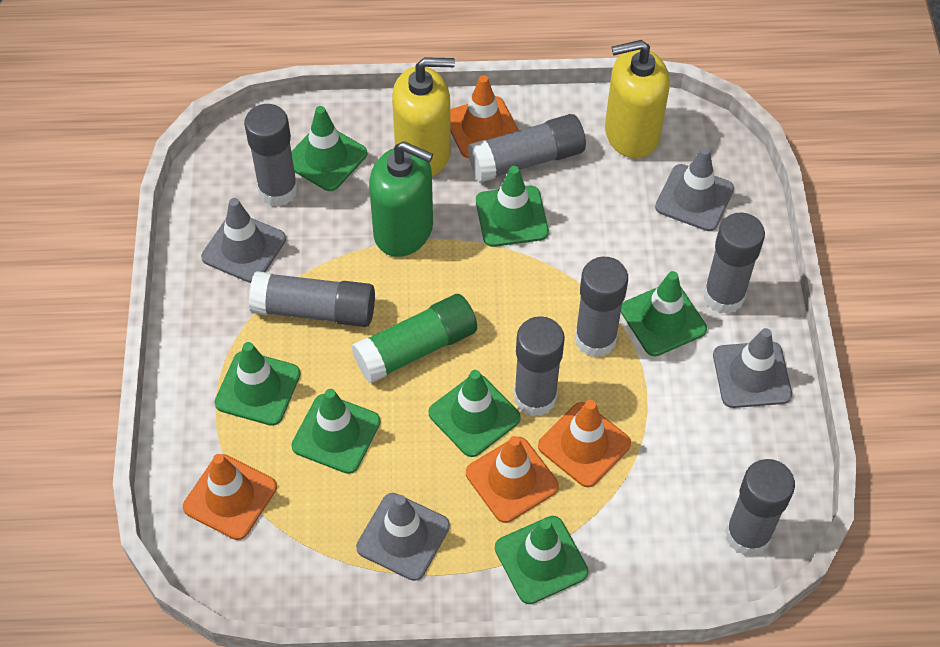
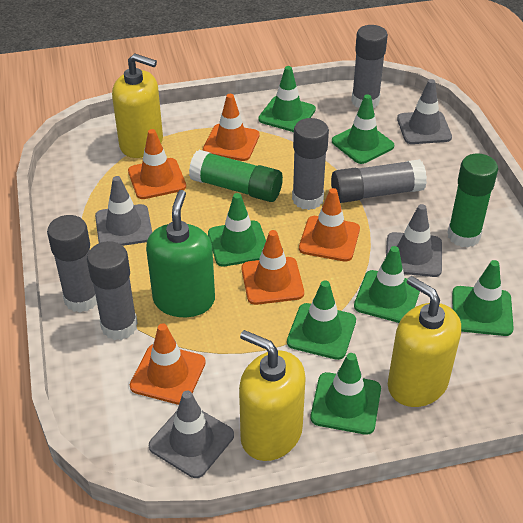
green glue stick: [352,294,477,383] = 1 -> [189,150,283,202] [447,153,498,248] = 2
grey glue stick: [244,104,298,207] [249,271,375,327] [468,114,586,182] [514,316,565,417] [574,257,628,358] [703,213,765,314] [725,459,795,556] = 7 -> [47,215,97,312] [87,241,138,340] [292,118,329,210] [331,159,427,203] [351,25,388,108] = 5
orange traffic cone: [183,454,277,540] [450,75,519,158] [466,436,559,523] [538,400,631,487] = 4 -> [128,129,186,199] [130,323,206,405] [203,94,260,161] [242,230,304,305] [299,188,360,262] = 5
yellow soap dispenser: [392,57,455,176] [605,40,670,158] = 2 -> [112,54,163,158] [239,330,306,461] [388,276,461,407] = 3

